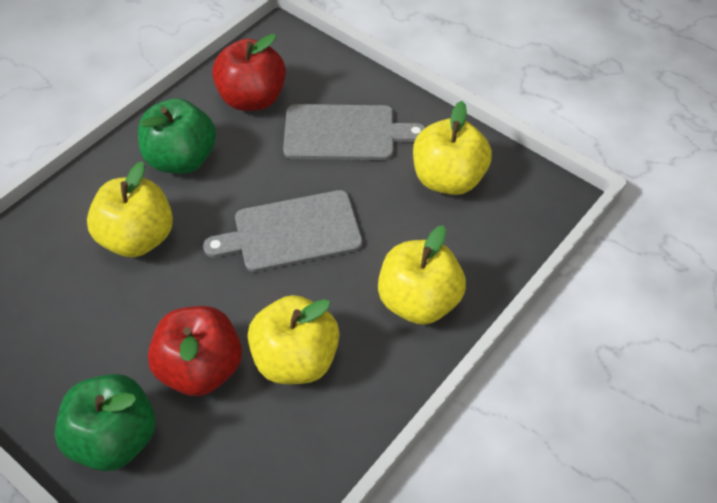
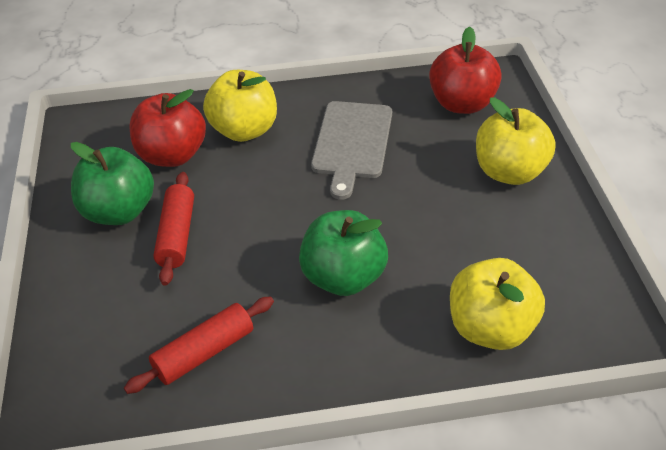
grey cutting board: [203,190,363,272] [283,104,426,160] = 2 -> [311,101,392,200] = 1
red rolling pin: none = 0 -> [124,296,274,394] [153,172,194,286] = 2
yellow apple: [87,161,173,257] [248,295,340,384] [378,225,466,325] [413,101,492,195] = 4 -> [203,70,277,142] [450,258,545,350] [476,97,556,185] = 3

